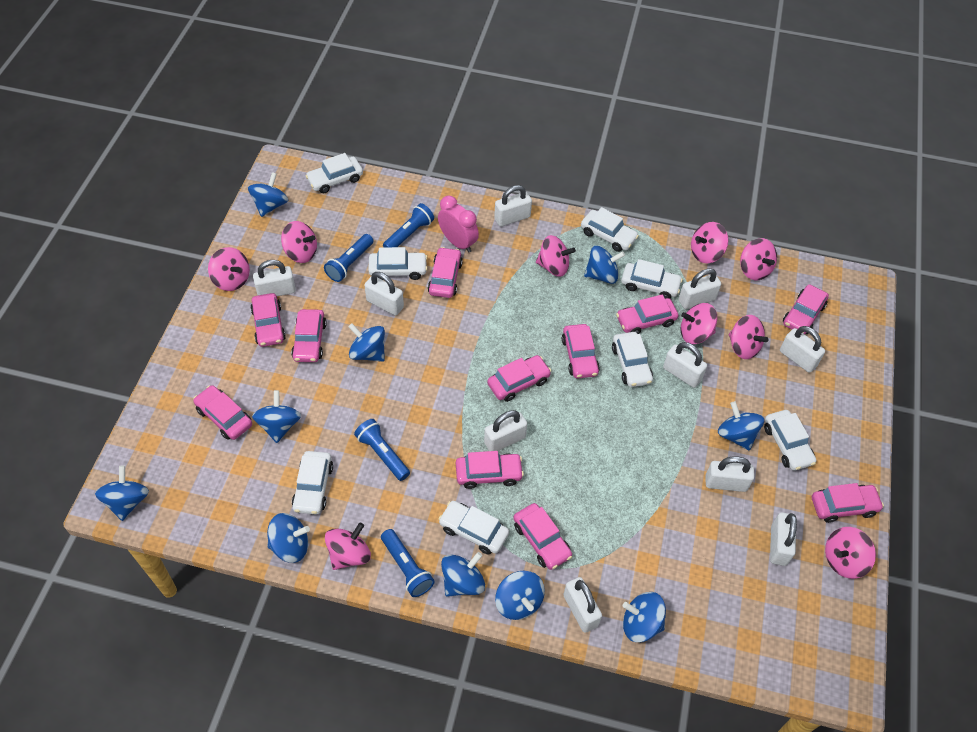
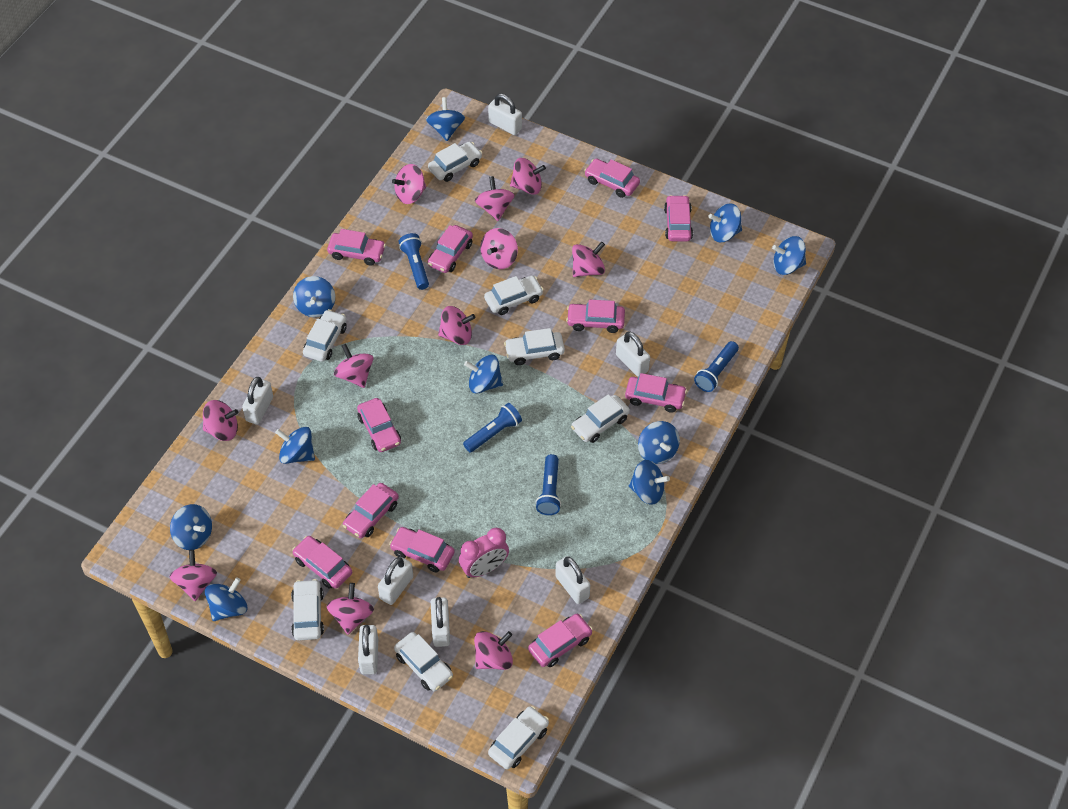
pink spinning top: [208,247,250,291] [281,221,317,263] [325,522,371,570] [536,235,576,277] [681,303,717,344] [691,222,728,263] [729,315,769,359] [740,238,777,280] [825,527,876,579] = 9 -> [169,550,217,601] [203,400,238,441] [326,583,374,634] [334,344,373,388] [392,164,426,204] [438,306,475,345] [474,631,513,670] [475,176,515,221] [480,228,518,269] [510,158,546,195] [572,242,605,277] = 11
white padlock: [253,260,296,296] [364,272,404,316] [484,410,527,451] [494,185,532,227] [563,577,602,633] [663,342,707,388] [679,268,721,309] [705,456,754,492] [770,512,797,566] [780,326,825,373] = 10 -> [242,377,273,425] [358,625,378,674] [378,557,413,605] [431,597,450,647] [488,94,522,135] [555,556,590,604] [616,331,650,377] = 7

